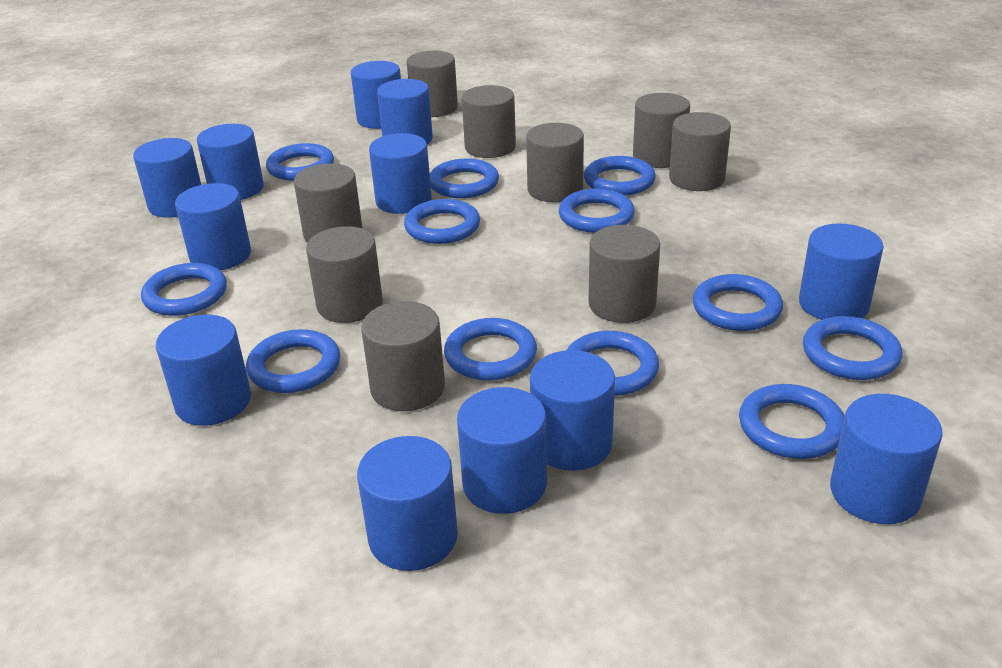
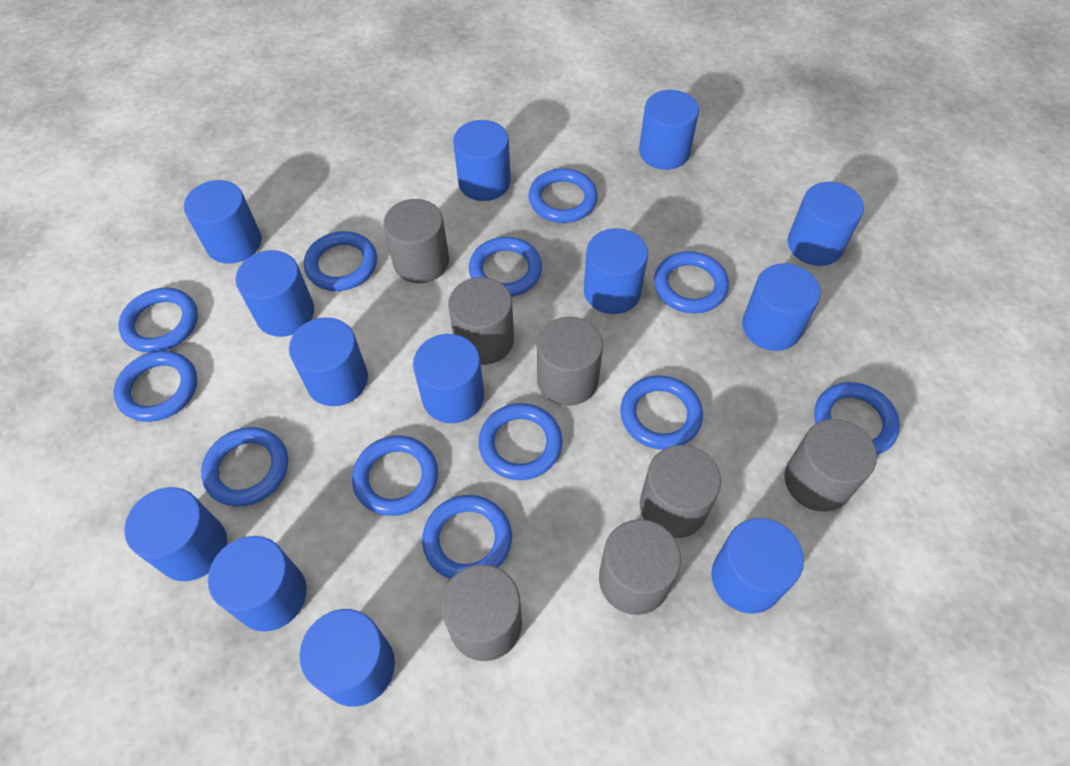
blue cylinder: [133,138,201,218] [156,315,251,426] [175,183,251,270] [197,124,264,200] [351,61,401,129] [357,436,458,571] [369,133,432,214] [377,79,433,144] [457,387,547,514] [530,350,615,471] [799,224,884,320] [830,394,943,524] = 12 -> [124,487,227,581] [184,180,262,264] [208,536,307,632] [236,250,314,337] [289,317,368,406] [300,609,395,707] [413,334,484,423] [453,120,511,201] [584,228,648,314] [639,90,699,170] [711,518,804,614] [742,263,821,351] [788,182,864,266] = 13
grey cylinder: [294,163,363,243] [306,226,383,323] [361,301,445,411] [407,51,458,117] [462,85,516,158] [526,123,584,202] [588,225,660,323] [633,93,690,168] [669,112,731,191] = 9 -> [383,199,449,283] [441,564,522,661] [448,277,514,365] [537,317,603,406] [599,519,681,615] [640,445,721,538] [784,419,877,512] = 7

